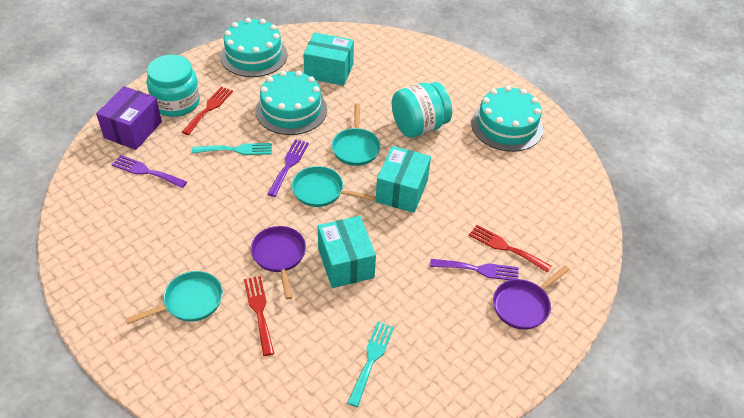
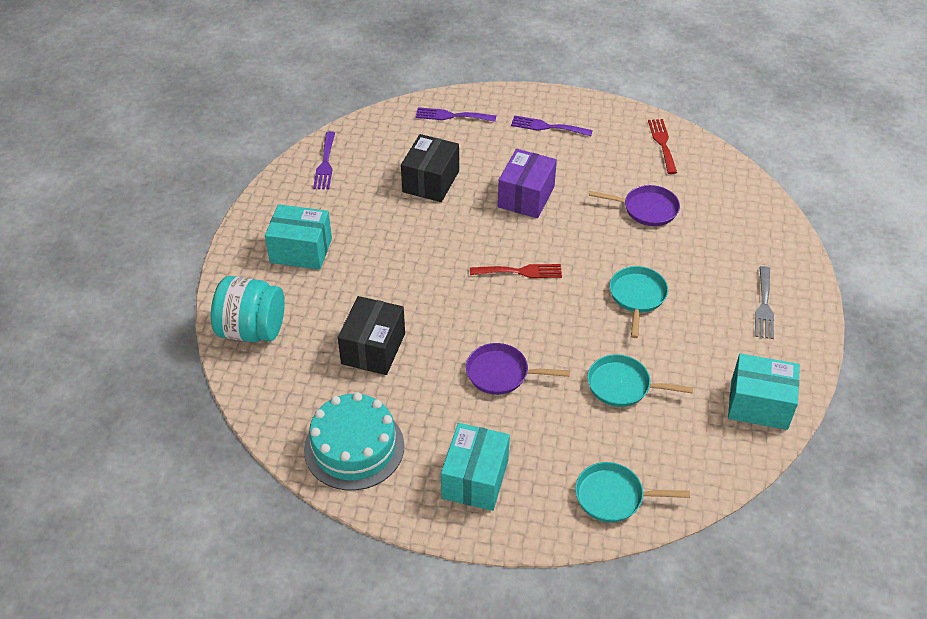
black box: none = 0 -> [338,296,405,375] [401,134,459,202] = 2
grey fork: none = 0 -> [755,266,774,339] = 1
red fork: [182,87,233,135] [244,276,274,356] [469,225,551,273] = 3 -> [470,264,562,278] [648,119,677,174] = 2
turquoise cake: [220,18,287,77] [255,71,327,135] [471,86,543,152] = 3 -> [304,392,404,490] = 1
turquoise fork: [192,143,272,155] [347,322,394,407] = 2 -> none = 0
turquoise jar: [147,55,200,117] [392,82,452,138] = 2 -> [211,276,285,342] = 1

